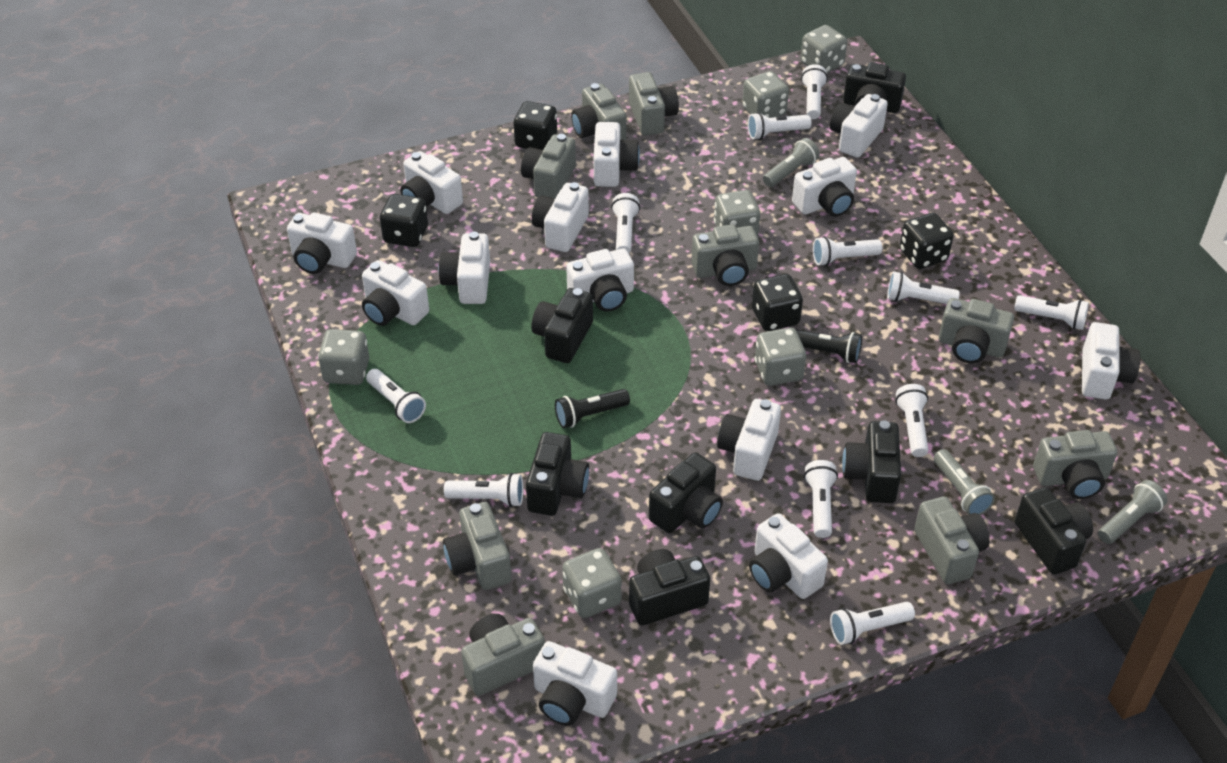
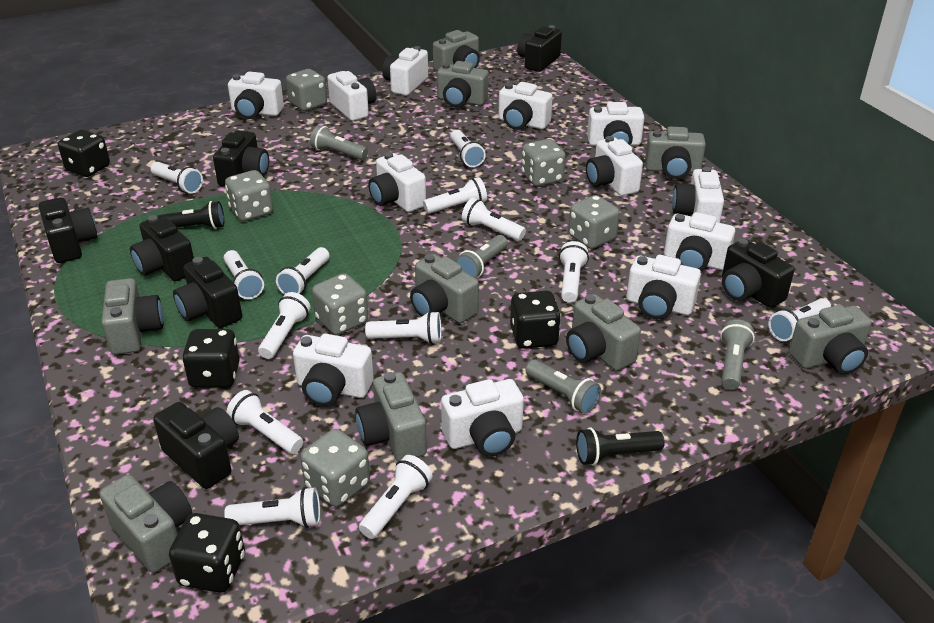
grey flashlight: [763,138,820,187] [934,449,995,515] [1098,480,1167,544] = 3 -> [310,125,368,160] [455,235,508,278] [525,360,601,414] [720,319,755,390] = 4
white camera: [287,213,357,274] [362,260,429,326] [400,151,463,214] [438,231,490,304] [532,182,589,252] [533,641,617,726] [566,248,634,312] [594,122,640,187] [717,399,781,481] [749,513,828,599] [792,157,857,217] [830,94,888,158] [1082,322,1140,400] = 13 -> [228,71,284,119] [293,334,374,406] [327,71,377,121] [368,152,426,212] [382,46,428,96] [441,379,524,456] [498,82,553,130] [586,136,643,196] [587,102,644,146] [626,255,701,319] [664,212,735,271] [672,167,724,223] = 12
white flashlight: [366,369,426,423] [444,473,523,507] [611,193,640,253] [748,112,811,140] [801,64,828,119] [804,460,838,538] [813,236,882,266] [830,602,915,645] [887,271,960,304] [895,384,928,457] [1014,295,1089,330] = 11 -> [151,162,203,194] [224,250,264,299] [224,487,320,528] [227,390,303,454] [258,292,310,359] [276,247,329,295] [359,455,433,539] [365,311,441,344] [423,177,487,214] [450,130,486,167] [462,198,526,241] [559,241,589,303] [768,298,831,341] = 13

